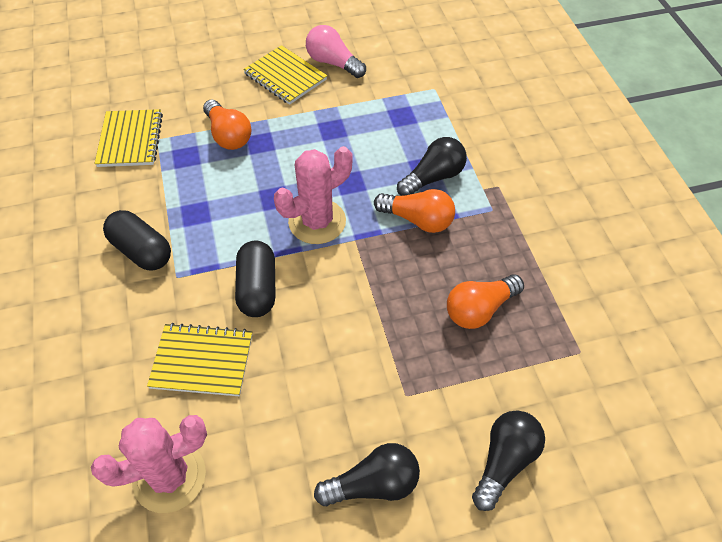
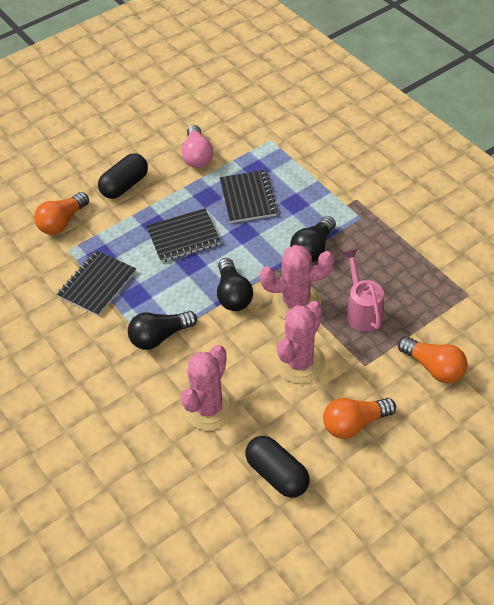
black notebook: none = 0 -> [57,250,136,316] [146,208,221,262] [220,170,278,223] = 3
pink cactus: [91,415,207,513] [274,146,352,244] = 2 -> [181,345,235,430] [260,245,334,320] [274,301,326,384] = 3
pink watering can: none = 0 -> [343,249,384,331] = 1
yellow notebook: [95,109,163,167] [147,323,252,396] [243,45,327,105] = 3 -> none = 0

